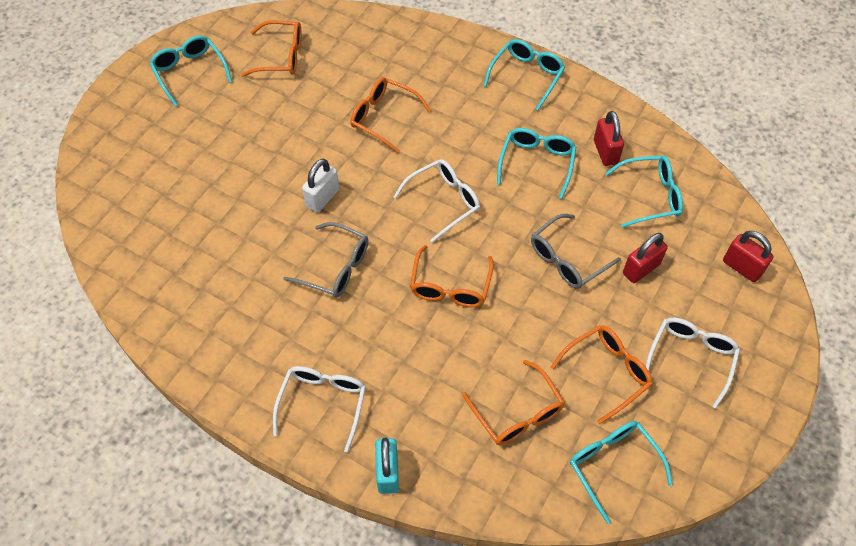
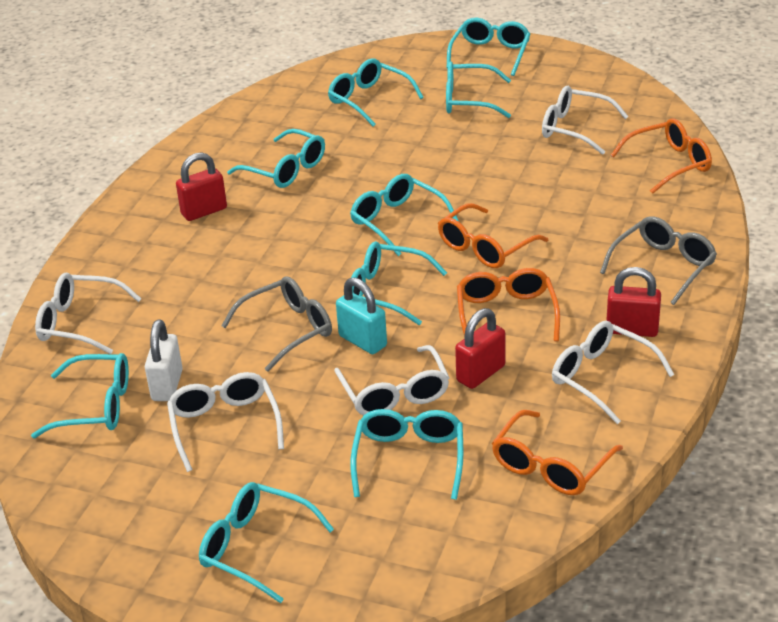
orange glasses: [241,20,302,77] [350,77,431,153] [410,245,494,307] [463,360,565,446] [551,325,652,424] = 5 -> [438,203,548,268] [457,268,560,341] [492,410,623,495] [611,118,712,194] = 4
turquoise glasses: [150,35,232,107] [483,39,565,110] [497,128,576,199] [570,421,673,524] [605,156,683,228] = 5 -> [31,353,129,438] [199,482,334,603] [227,129,325,188] [328,59,424,127] [350,174,459,256] [350,409,463,500] [351,241,447,325] [446,61,511,118] [447,18,530,76] = 9
white glasses: [273,366,366,452] [394,159,480,243] [645,318,740,409] = 3 -> [35,273,142,354] [167,372,284,472] [334,345,449,416] [542,86,629,155] [552,321,674,424] = 5

